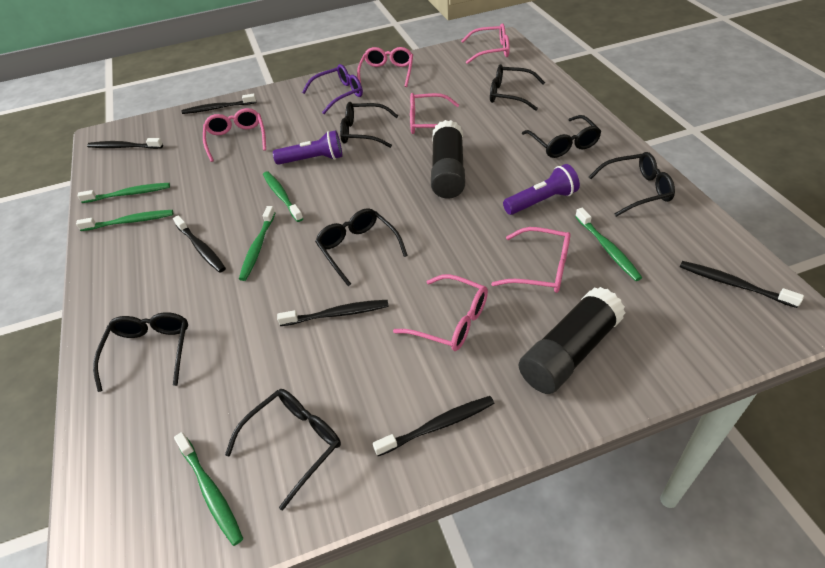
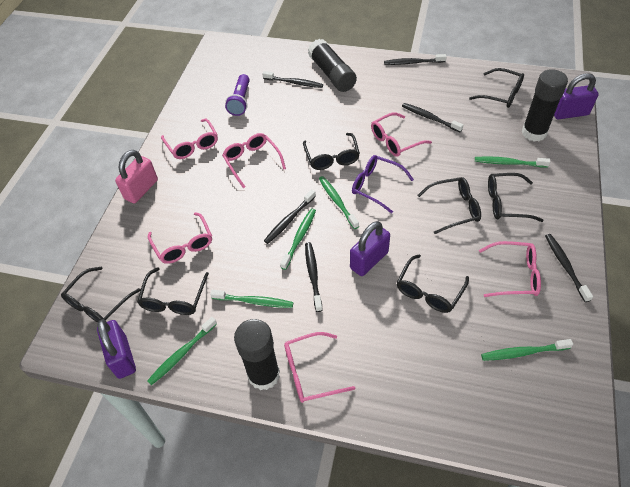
black glue stick: [431,120,465,199] [519,287,625,394] = 2 -> [234,319,280,390] [308,39,357,92] [522,69,568,142] = 3
pink padlock: none = 0 -> [115,150,158,203] = 1
purple flashlight: [273,130,342,165] [503,164,580,215] = 2 -> [225,74,250,116] = 1
purple padlock: none = 0 -> [97,320,136,379] [350,221,390,276] [554,73,599,119] = 3

